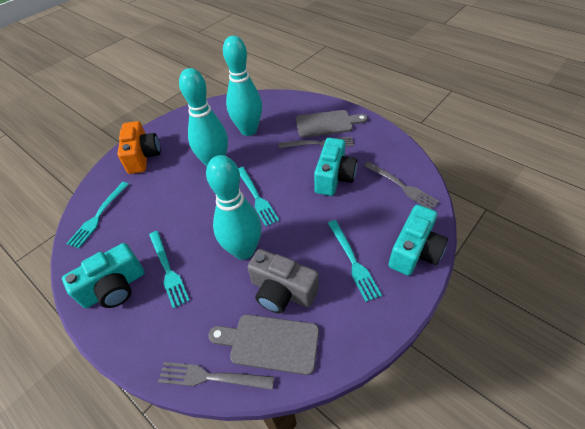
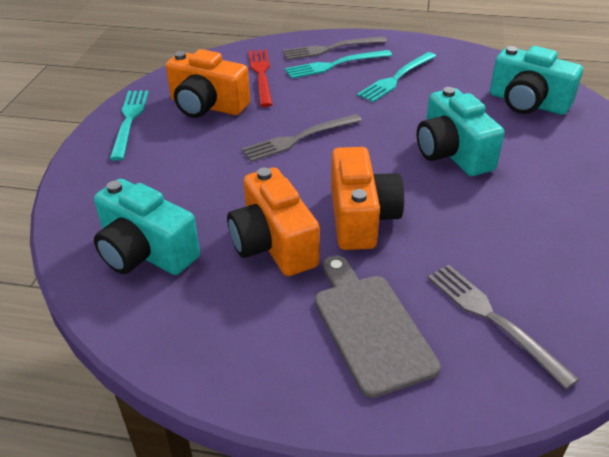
grey camera: [248,249,319,314] = 1 -> none = 0
grey cutting board: [208,314,319,375] [296,110,368,137] = 2 -> [315,255,441,398] = 1
orange camera: [117,121,161,174] = 1 -> [166,49,250,118] [227,167,320,276] [331,147,404,250] = 3
red fork: none = 0 -> [249,49,273,107] = 1
turquoise bowling pin: [179,68,228,167] [206,155,262,260] [223,36,262,136] = 3 -> none = 0
turquoise fork: [66,182,129,248] [149,231,190,309] [238,167,279,226] [328,220,382,302] = 4 -> [110,90,149,161] [285,50,392,79] [357,52,436,102] = 3

